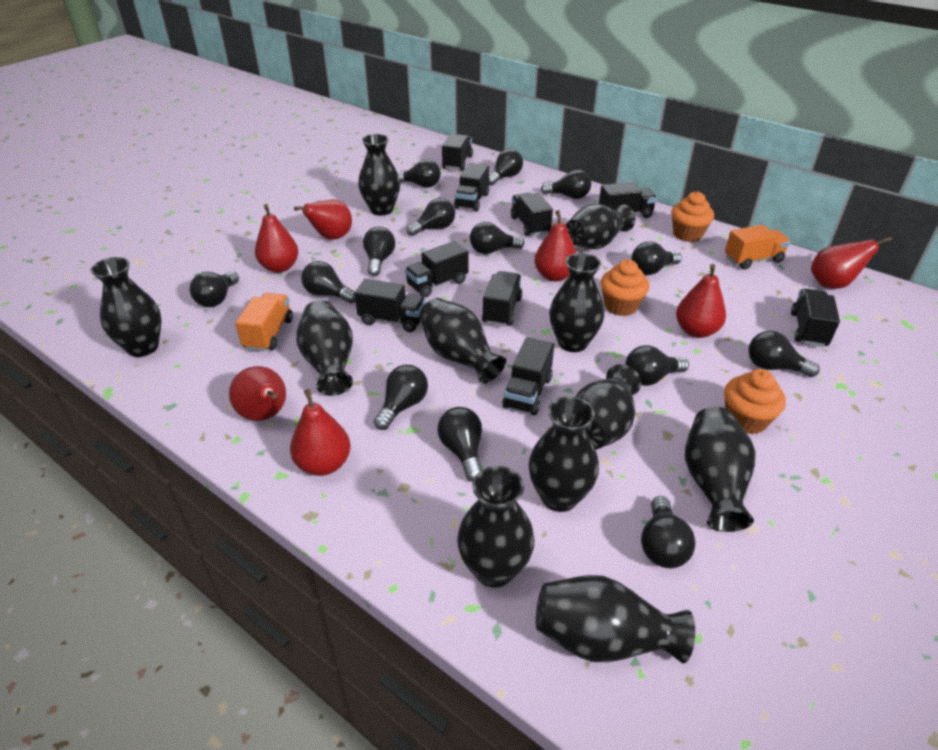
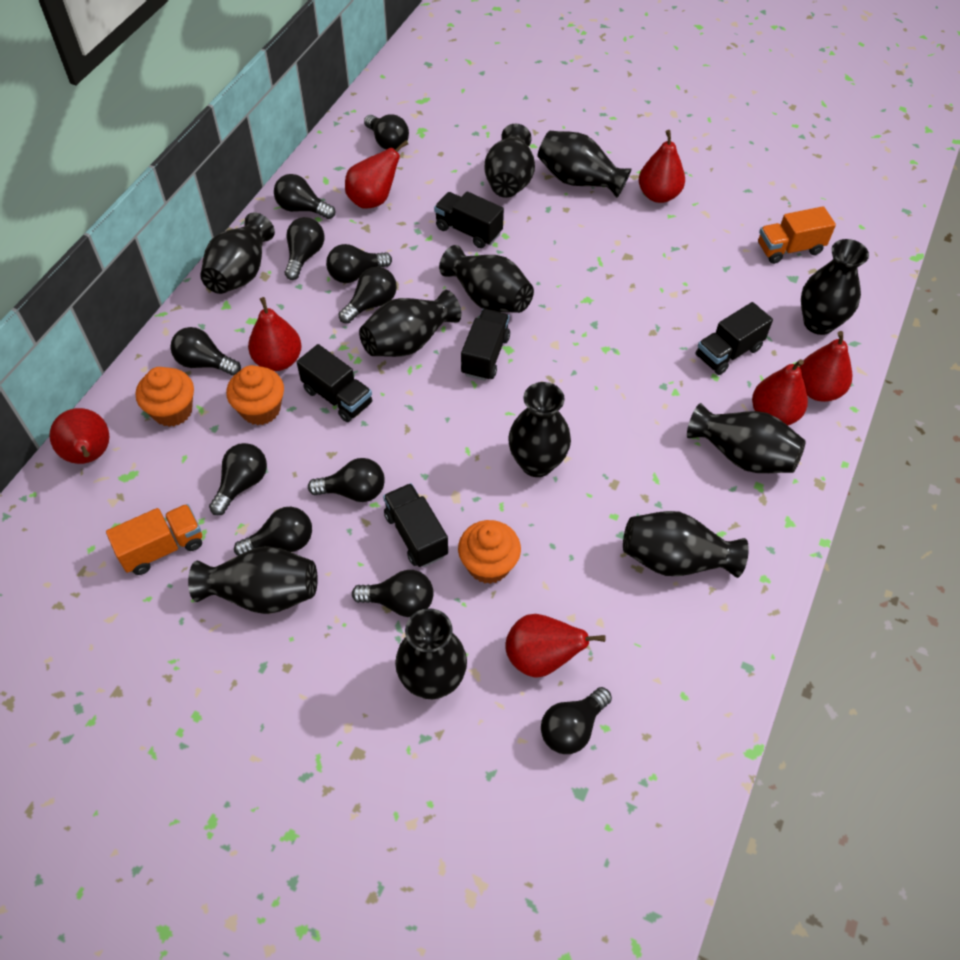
black light bulb: [190,271,239,307] [301,261,356,304] [363,226,395,276] [374,365,428,430] [397,159,441,188] [406,198,455,236] [437,407,482,482] [470,222,525,254] [489,149,523,186] [541,170,591,199] [625,345,689,386] [632,241,682,275] [641,496,696,568] [748,331,820,377] = 14 -> [170,327,241,376] [209,443,267,515] [234,507,312,556] [274,174,335,219] [285,217,324,280] [308,458,385,502] [326,244,392,283] [339,267,397,324] [352,570,434,617] [364,114,409,150] [541,687,612,754] = 11
black truck: [355,279,426,332] [405,241,468,297] [442,134,473,171] [454,163,489,212] [482,271,522,326] [502,337,554,415] [511,192,553,236] [599,182,657,218] [791,289,840,347] = 9 -> [297,344,372,422] [383,483,448,567] [434,191,504,248] [461,309,510,381] [696,302,773,375] = 5

